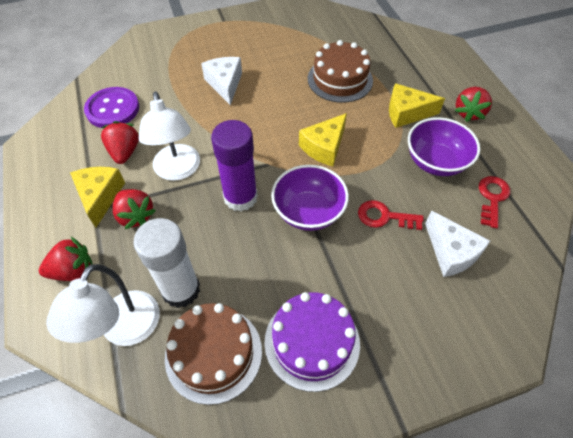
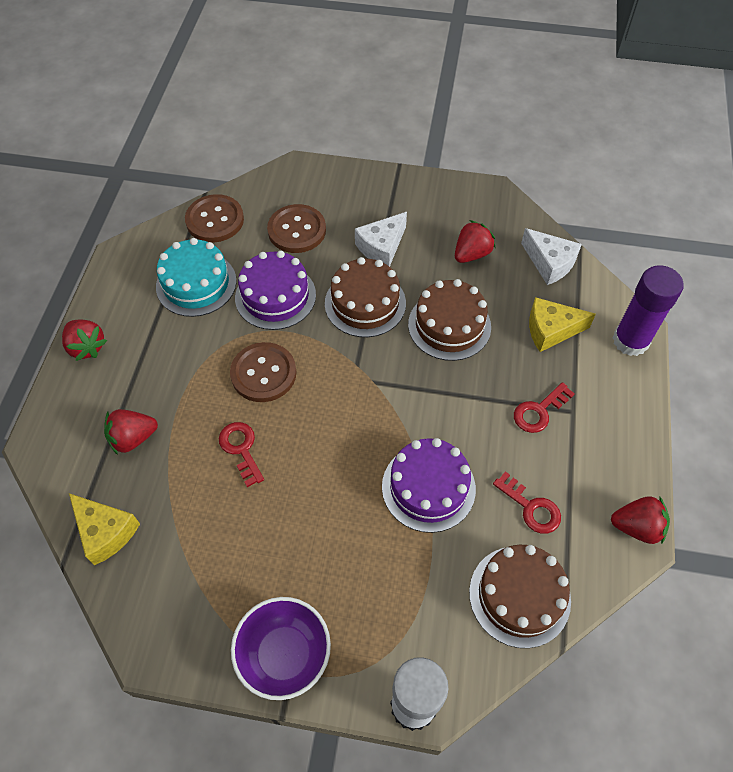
brown button: none = 0 -> [185,194,244,242] [230,342,296,402] [267,204,326,253] = 3
brown cake: [165,303,262,405] [308,40,373,103] = 2 -> [325,257,406,337] [408,279,491,361] [469,545,571,648] = 3
purple bowl: [271,165,349,231] [408,117,480,176] = 2 -> [231,597,331,700] = 1
purple button: [84,87,139,128] = 1 -> none = 0
purple cake: [264,292,360,392] = 1 -> [235,251,316,330] [382,438,476,533] = 2
red key: [358,200,424,230] [479,176,510,228] = 2 -> [219,422,264,487] [493,471,561,534] [514,382,575,433] = 3
turquoise cake: none = 0 -> [156,238,237,317] = 1
white lamp: [46,264,160,346] [139,91,200,181] = 2 -> none = 0
yellow cheese: [70,167,125,228] [299,113,347,166] [389,83,445,128] = 3 -> [69,493,140,565] [529,297,596,352] = 2

